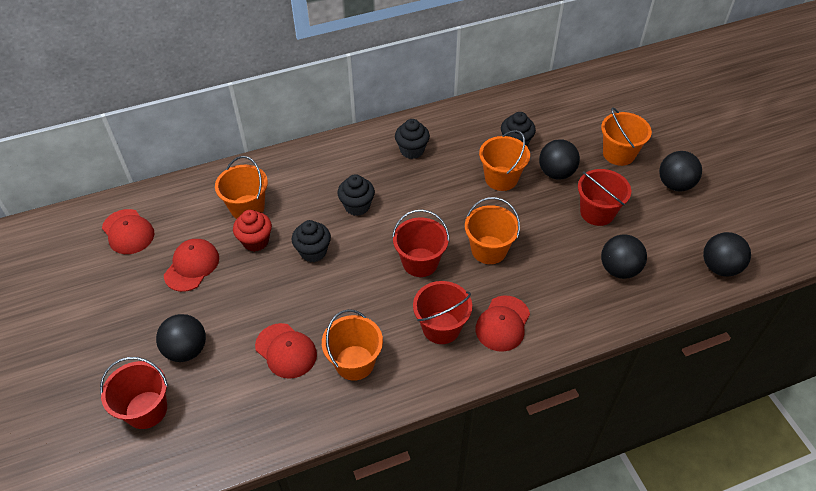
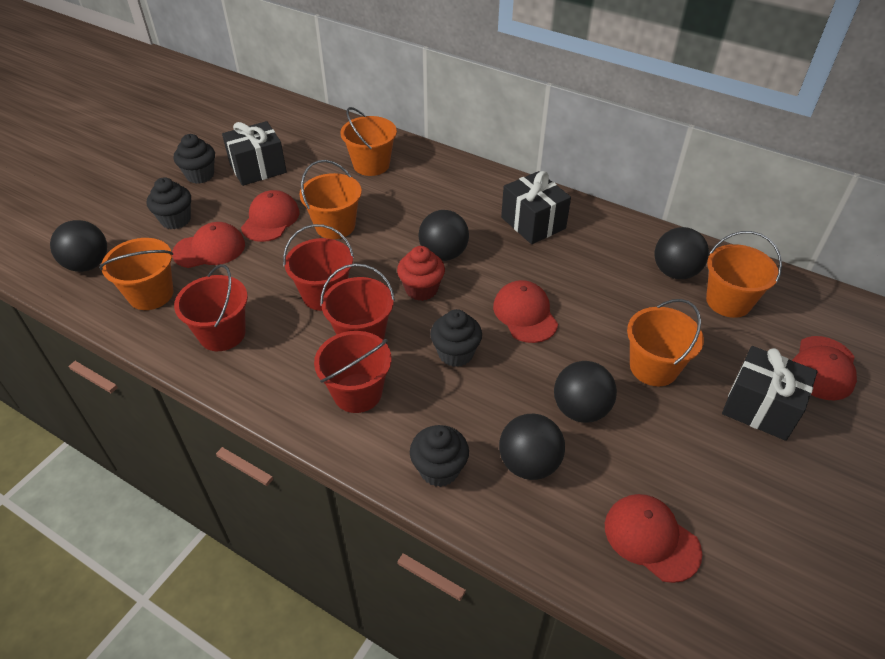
black gift: none = 0 -> [222,121,287,186] [501,171,571,244] [722,346,818,441] = 3
red cap: [102,209,154,254] [164,239,219,292] [255,323,317,379] [476,295,530,352] = 4 -> [172,222,245,268] [241,190,299,242] [493,280,558,343] [605,494,702,583] [792,336,857,400] = 5

